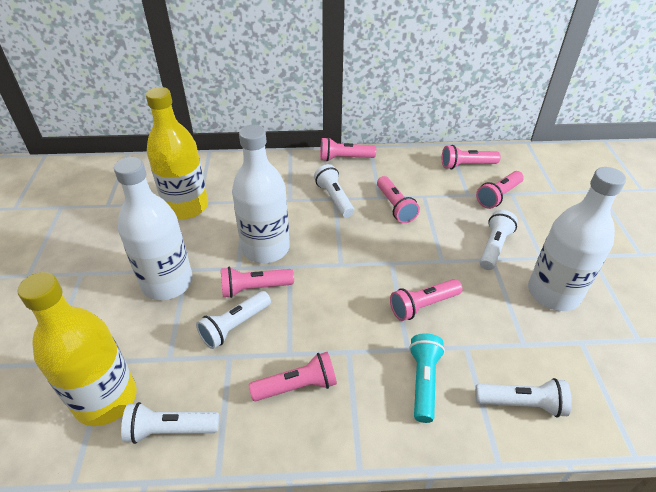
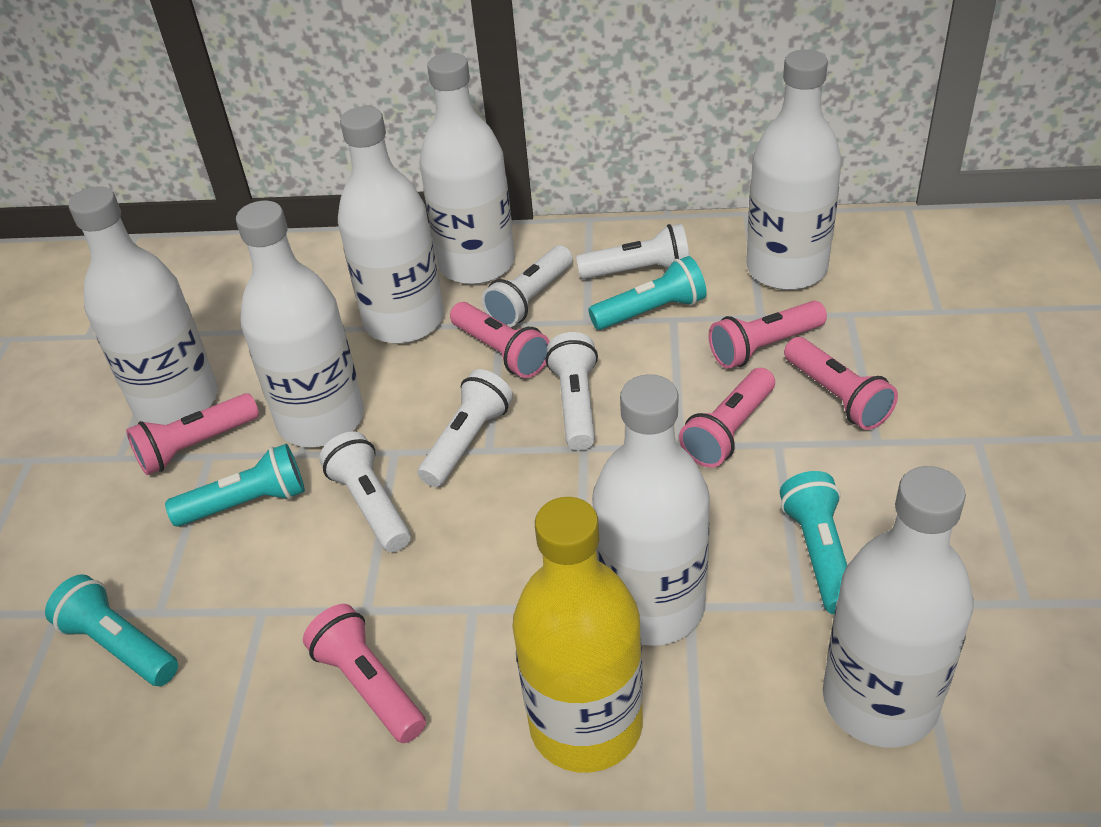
pink flashlight: [221,267,294,298] [249,352,337,401] [320,137,376,161] [377,176,420,223] [390,279,463,321] [442,145,501,169] [476,171,524,209] = 7 -> [126,393,259,475] [303,604,426,743] [450,302,550,378] [679,368,775,468] [709,301,827,369] [784,337,898,430] = 6
turquoise flashlight: [409,333,445,423] = 1 -> [45,574,178,686] [165,444,305,527] [588,256,707,330] [780,471,847,614] = 4
white bottle: [114,157,193,300] [232,125,290,263] [528,167,626,311] = 3 -> [68,186,218,425] [236,201,364,447] [338,106,444,344] [420,52,515,285] [592,374,710,646] [746,49,842,290] [823,466,974,748] = 7
yellow bottle: [17,272,136,426] [146,87,208,219] = 2 -> [512,497,643,773] = 1

